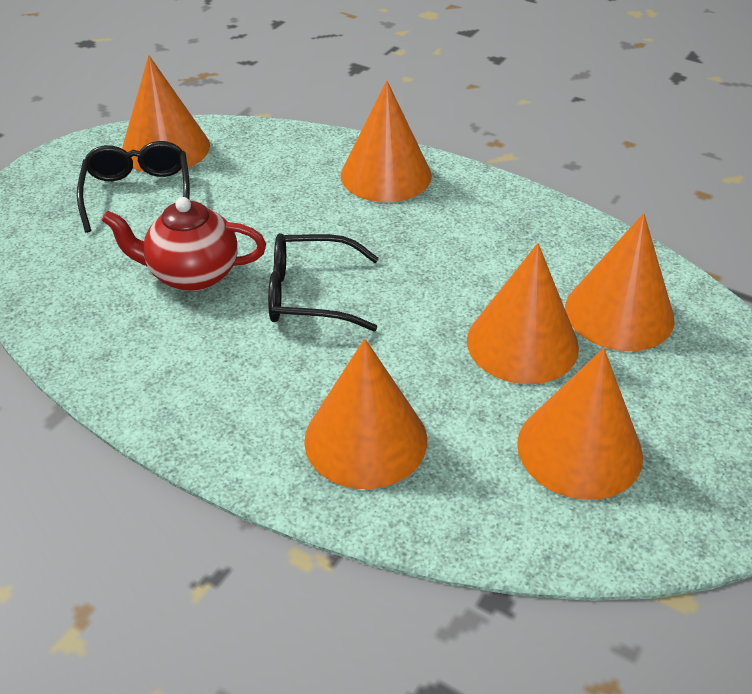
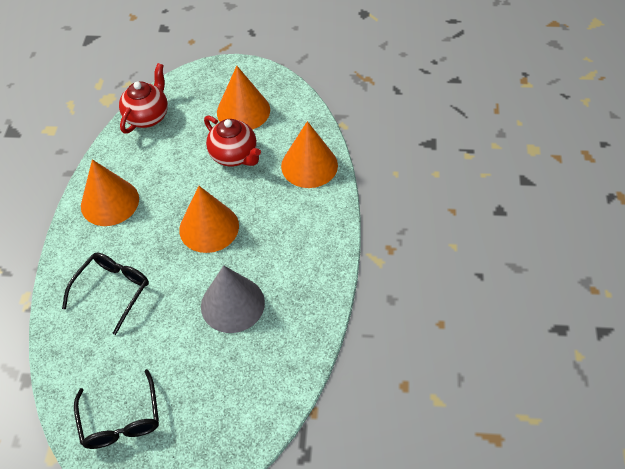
grey cone: none = 0 -> [201,266,265,333] = 1
orange cone: [122,55,210,172] [304,339,427,489] [341,81,432,202] [467,243,579,384] [517,348,643,500] [565,213,675,351] = 6 -> [81,159,139,226] [179,186,239,253] [217,66,270,130] [281,121,338,188] = 4
red teapot: [102,197,266,291] = 1 -> [119,63,168,133] [204,115,261,166] = 2

